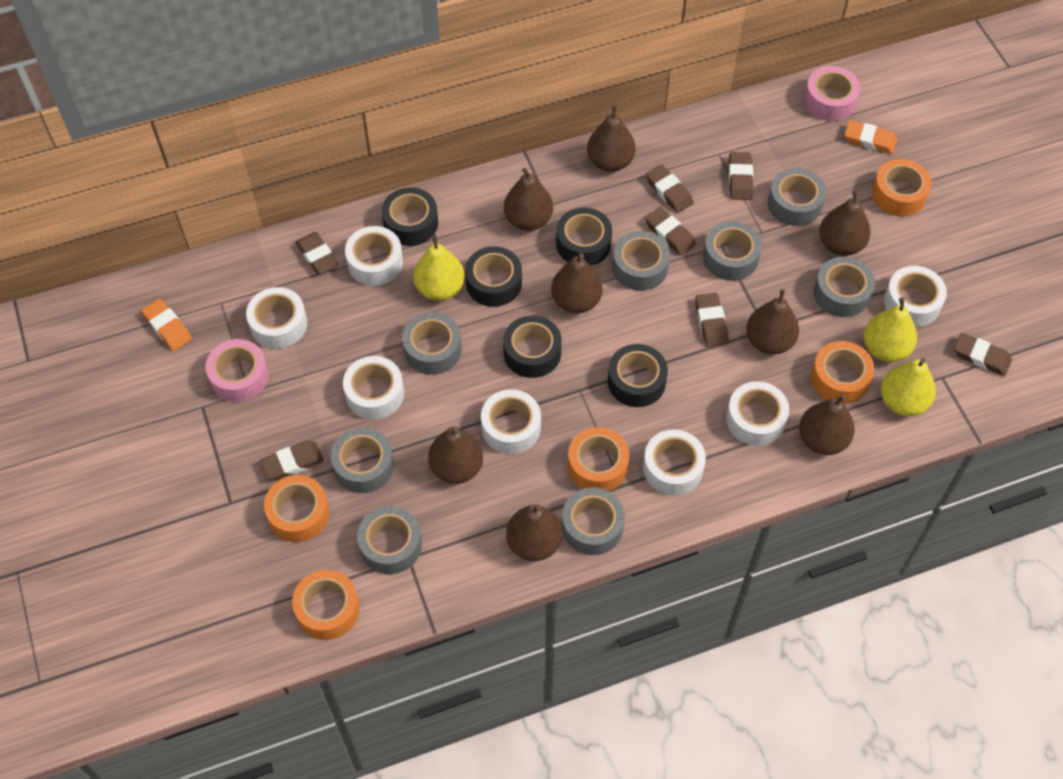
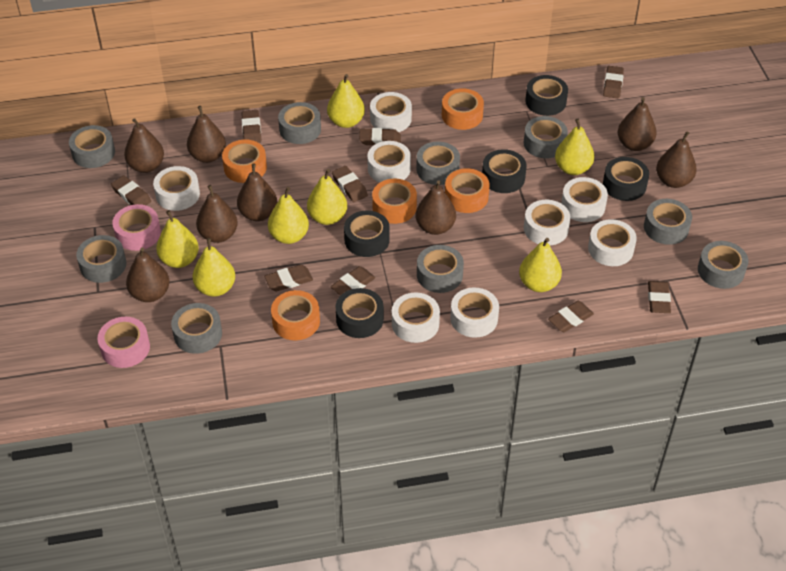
brown eraser: [260,441,324,480] [296,232,339,274] [645,207,696,256] [646,164,694,213] [695,293,729,347] [729,152,753,200] [954,333,1012,376] = 7 -> [111,175,151,205] [241,110,261,143] [264,265,313,291] [330,266,376,296] [332,166,368,202] [359,128,401,145] [548,301,594,332] [603,66,624,98] [648,281,671,313] = 9
grey tape: [331,427,394,493] [357,506,422,574] [402,312,462,375] [562,488,625,555] [612,231,670,291] [703,221,762,281] [768,168,826,226] [814,257,875,317] = 8 -> [69,125,115,168] [76,235,126,283] [171,303,222,354] [278,102,321,144] [416,142,460,185] [417,245,464,293] [524,116,568,158] [644,199,692,245] [698,241,748,289] = 9
orange eraser: [142,299,192,351] [845,120,897,154] = 2 -> none = 0
white tape: [246,287,307,349] [343,356,404,420] [345,226,403,286] [481,389,541,454] [643,430,706,495] [726,381,789,446] [884,266,947,327] = 7 -> [153,166,200,211] [367,141,411,183] [370,92,412,132] [392,292,440,343] [450,287,499,338] [524,200,571,246] [561,177,608,222] [588,219,637,266] = 8
yellow pear: [413,235,465,301] [863,297,917,362] [881,358,936,416] = 3 -> [156,210,199,268] [193,238,235,296] [268,187,309,244] [307,169,347,225] [327,74,365,128] [519,238,562,292] [555,119,594,175] = 7

